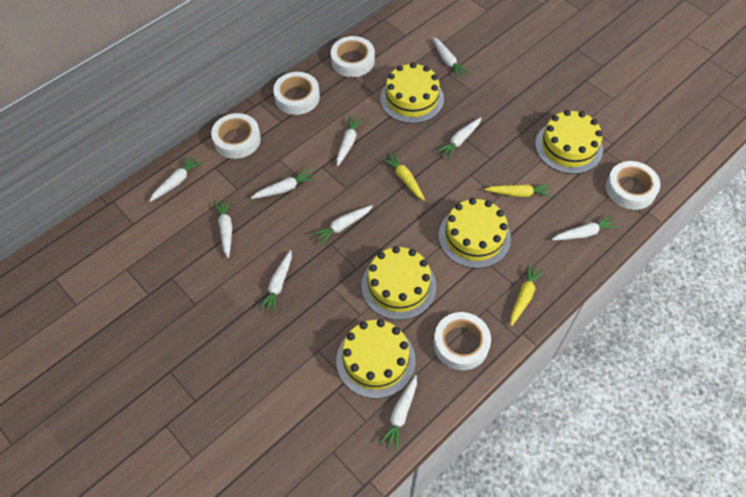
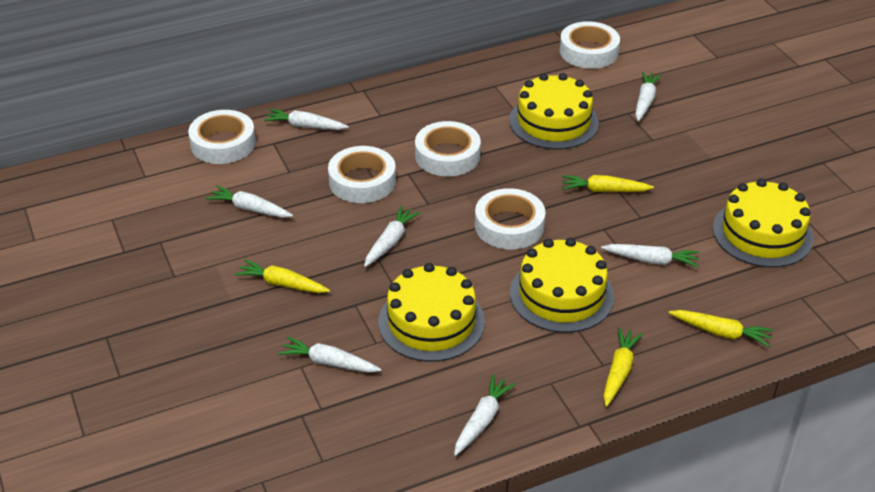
white carrot: [149,155,203,202] [213,199,232,258] [251,169,315,199] [259,250,292,314] [312,205,373,245] [336,116,364,166] [379,375,417,450] [432,37,469,78] [437,117,482,160] [552,215,619,240] = 10 -> [206,185,293,218] [263,109,349,130] [278,336,382,373] [364,205,421,267] [454,374,516,456] [601,244,699,267] [635,71,662,121] = 7
yellow cake: [336,319,416,399] [361,246,436,320] [380,62,444,124] [439,198,511,269] [535,110,603,174] = 5 -> [378,263,485,362] [509,73,599,149] [510,238,614,333] [713,179,814,267] = 4
yellow carrot: [382,152,425,201] [484,184,552,197] [510,264,544,326] = 3 -> [235,259,330,293] [562,175,654,192] [604,327,643,407] [669,310,773,347] = 4

